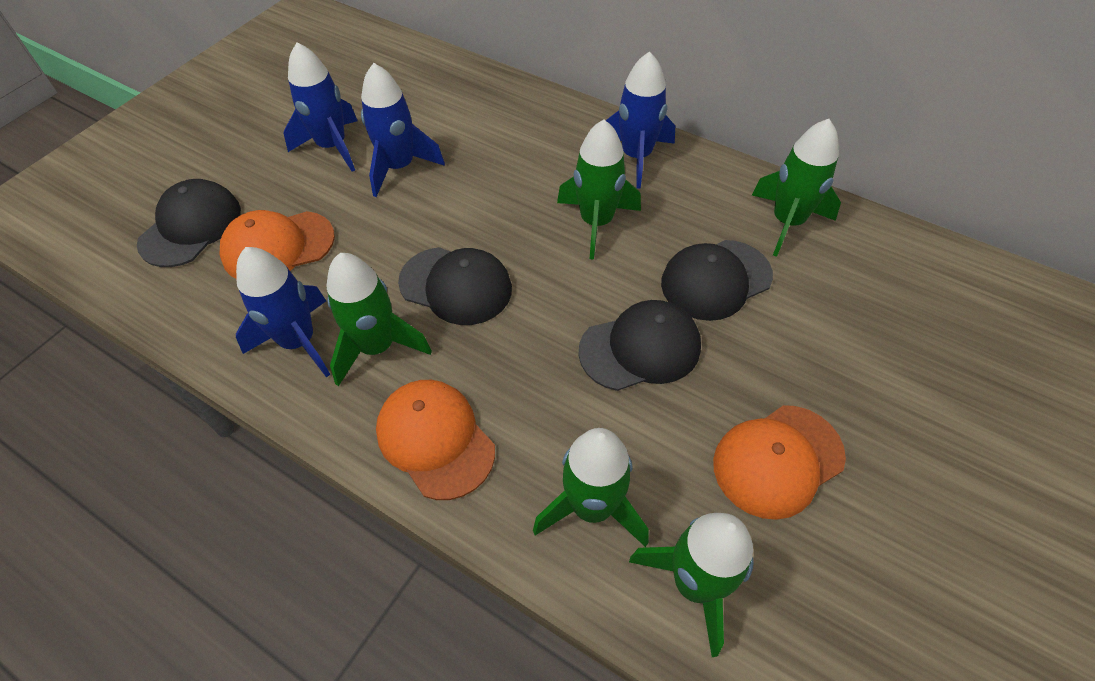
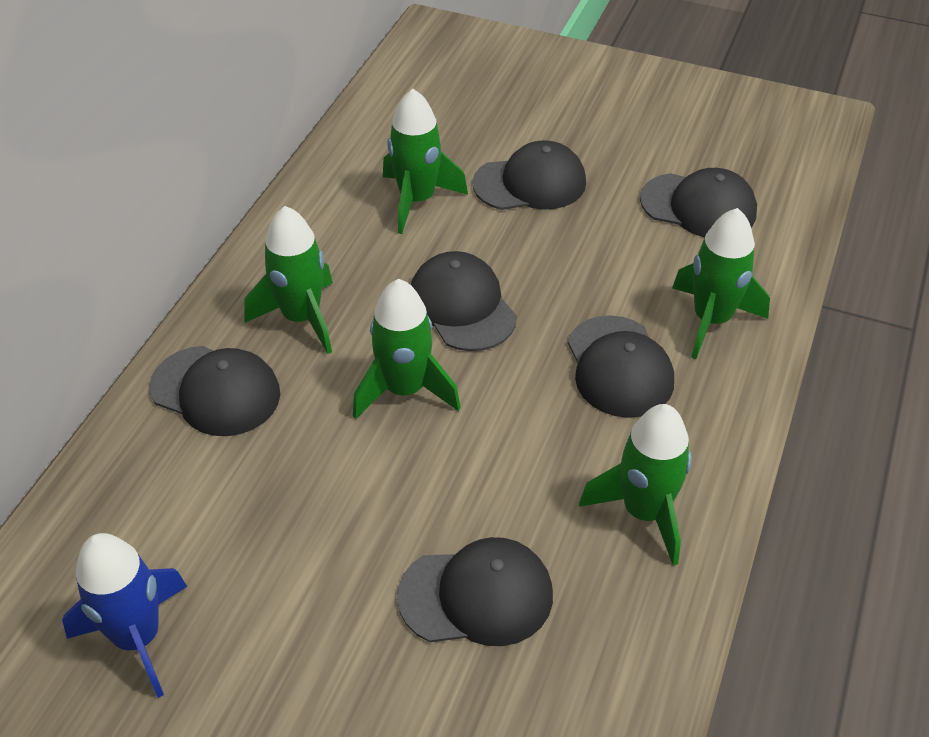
black cap: [137,179,241,267] [398,247,512,325] [579,300,701,391] [661,240,773,321] = 4 -> [149,346,280,436] [397,537,553,646] [411,251,517,351] [472,140,586,210] [567,315,674,418] [640,168,757,237] = 6
blue rocket: [236,247,331,377] [284,42,357,172] [361,63,445,197] [606,51,675,189] = 4 -> [62,533,187,698] = 1
orange cap: [220,210,335,279] [376,380,495,500] [713,405,846,520] = 3 -> none = 0

